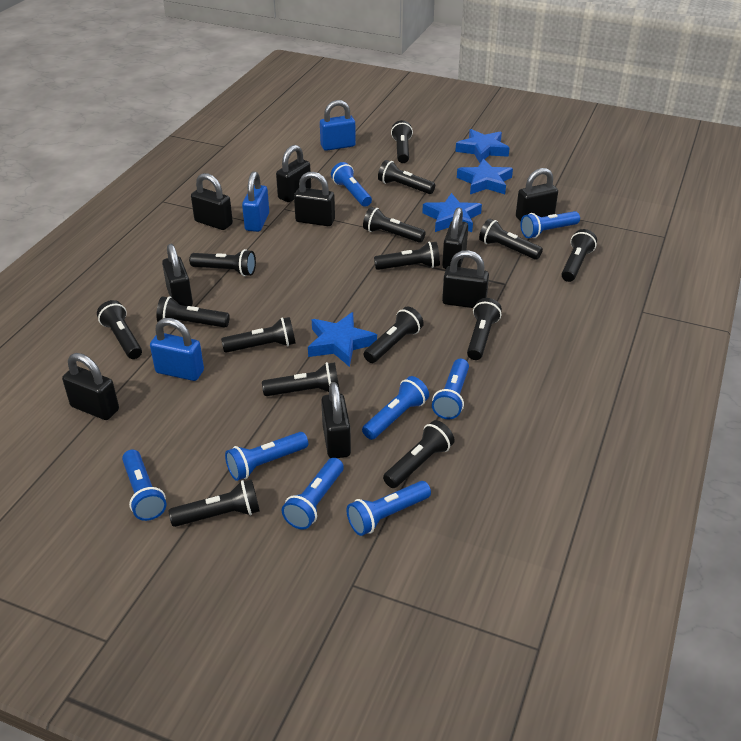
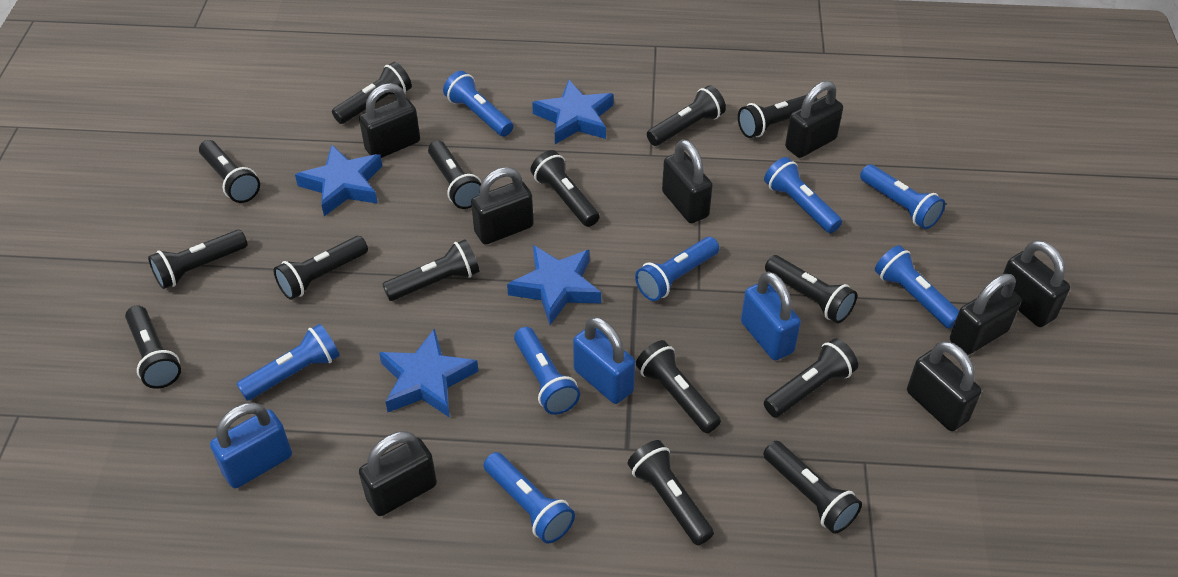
black padlock: [62,353,119,420] [162,244,193,306] [191,173,233,230] [276,145,311,202] [294,172,335,226] [321,382,351,458] [442,207,468,269] [442,250,489,308] [516,168,558,222] = 9 -> [359,83,420,158] [359,431,437,516] [471,167,534,245] [662,139,713,223] [785,81,843,158] [907,341,981,431] [950,274,1022,355] [1003,240,1070,327] = 8

